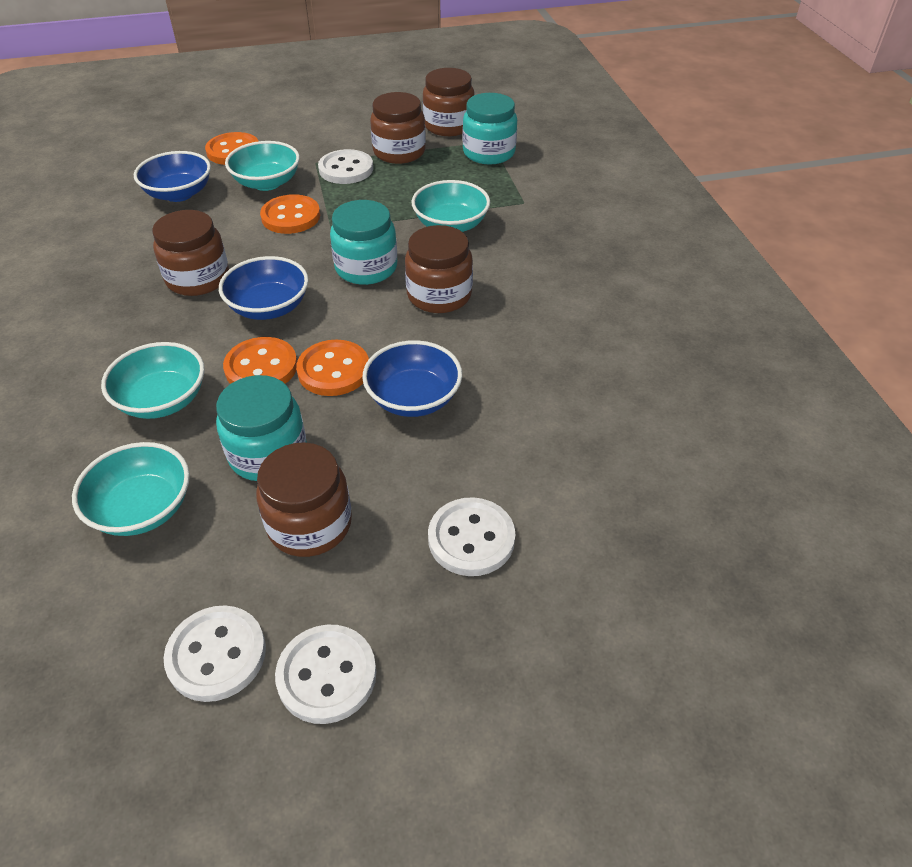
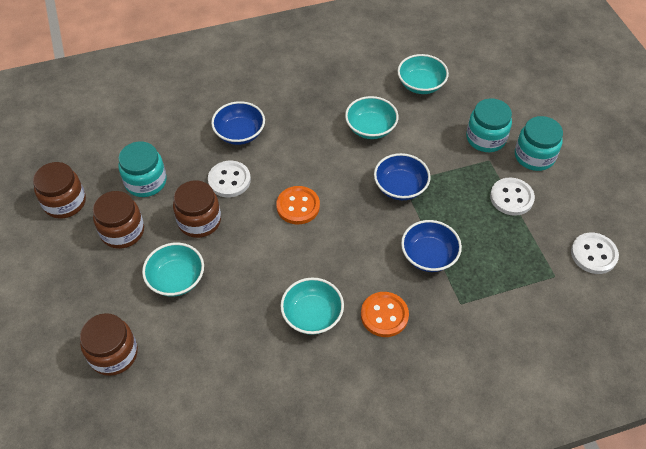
brown jar: [152,210,229,296] [256,442,352,557] [370,92,426,164] [405,225,473,313] [423,68,475,136] = 5 -> [33,162,86,219] [80,313,138,376] [93,191,144,249] [173,180,221,238] = 4
orange button: [205,132,258,165] [223,337,297,384] [260,194,320,234] [296,340,369,396] = 4 -> [276,186,320,224] [361,292,409,337] = 2
white button: [164,605,266,702] [275,625,377,724] [318,149,373,184] [428,497,516,576] = 4 -> [208,161,251,197] [490,178,535,216] [571,233,619,274] = 3

